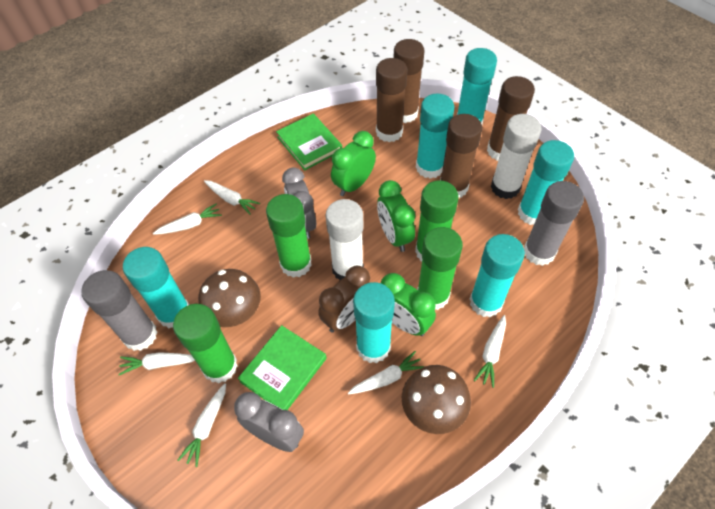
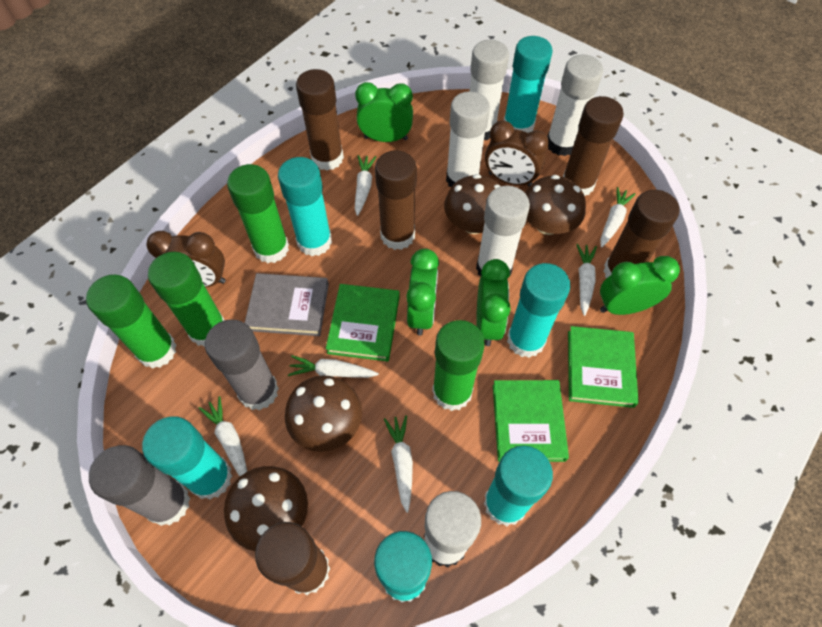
brown clock: [318,266,370,332] = 1 -> [146,231,226,287] [485,120,549,186] = 2
brown glue stick: [376,58,407,142] [393,39,424,123] [440,114,482,198] [487,76,535,161] = 4 -> [255,522,330,595] [296,69,344,171] [375,150,417,250] [563,96,624,196] [603,190,679,278] = 5
brown mushroom: [198,269,261,327] [402,365,471,434] = 2 -> [224,466,308,551] [285,375,362,452] [444,174,501,234] [525,175,586,235] = 4
green book: [238,325,327,410] [276,113,342,170] = 2 -> [326,284,400,361] [493,380,569,462] [568,326,639,408] = 3
green clock: [331,131,376,196] [377,180,415,252] [381,273,436,336] = 3 -> [355,82,413,142] [406,249,439,335] [476,259,511,346] [600,256,680,315] = 4
grey book: none = 0 -> [245,273,329,336] = 1
grey clock: [234,392,304,452] [282,167,316,239] = 2 -> none = 0
white glue stick: [325,199,364,280] [491,114,542,199] = 2 -> [424,491,481,567] [446,91,490,187] [470,40,509,140] [476,186,530,279] [547,55,603,156] = 5

